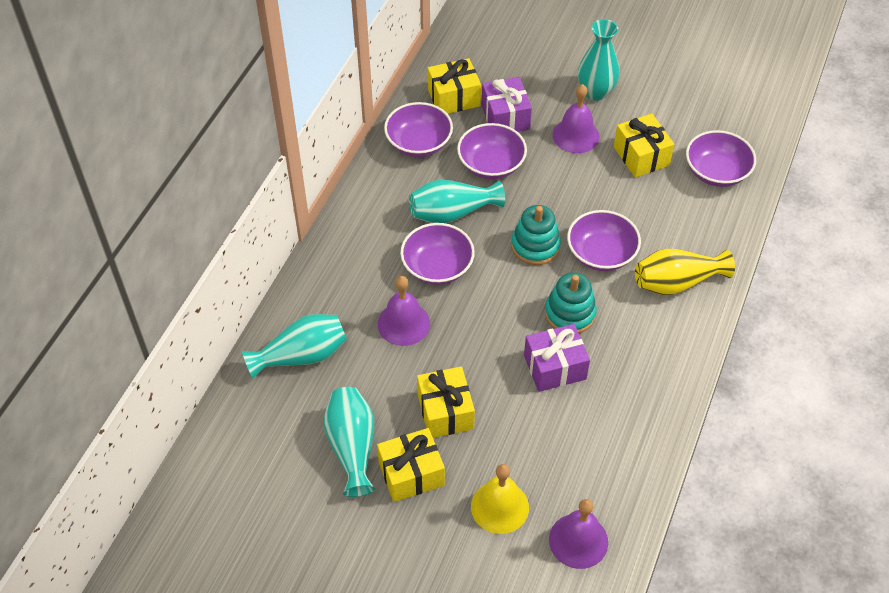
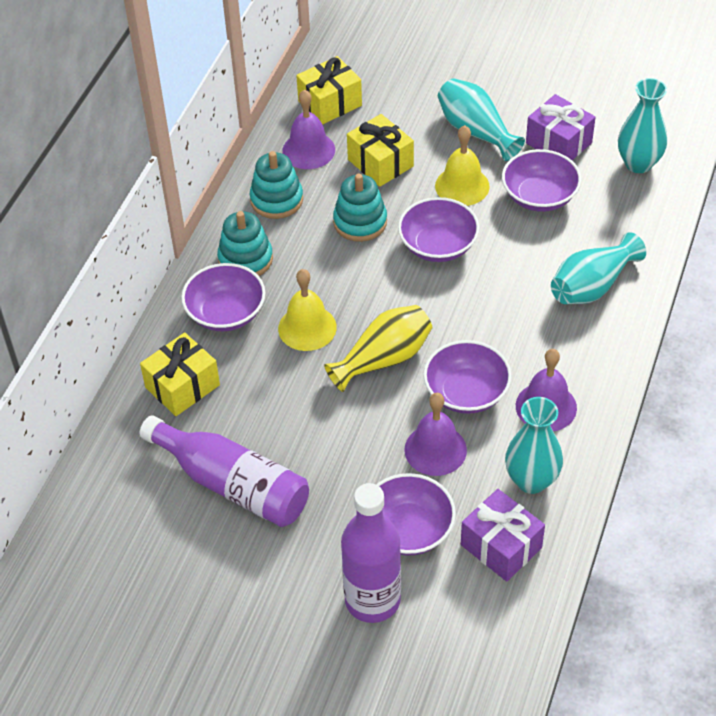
purple bottle: none = 0 -> [140,415,309,527] [341,483,401,623] = 2
turquoise stacking toy: [511,205,561,265] [545,272,597,333] = 2 -> [217,211,273,276] [250,151,303,219] [333,174,387,242] = 3
yellow bell: [471,464,529,534] = 1 -> [278,269,337,351] [435,125,490,206] = 2
yellow gift: [377,428,445,502] [417,366,475,438] [428,58,481,114] [614,113,674,178] = 4 -> [140,332,220,416] [296,56,362,125] [347,114,414,187] = 3

